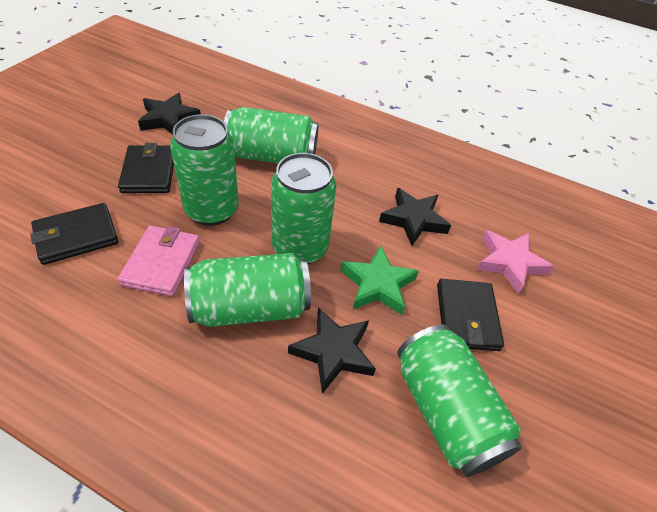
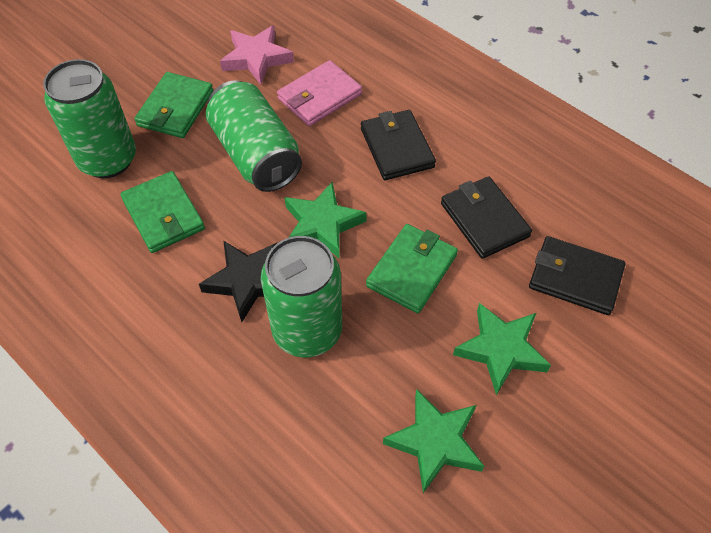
black star: [138,93,201,135] [288,307,376,394] [379,188,451,246] = 3 -> [199,241,277,322] = 1
green can: [170,114,239,226] [184,253,311,327] [224,107,319,163] [271,153,336,264] [397,325,522,477] = 5 -> [43,59,136,178] [206,81,302,192] [261,236,342,357] = 3
green star: [340,246,419,315] = 1 -> [285,182,367,259] [383,389,484,493] [453,303,551,395] = 3
green wallet: none = 0 -> [120,171,205,253] [134,72,213,138] [366,224,458,313] = 3

